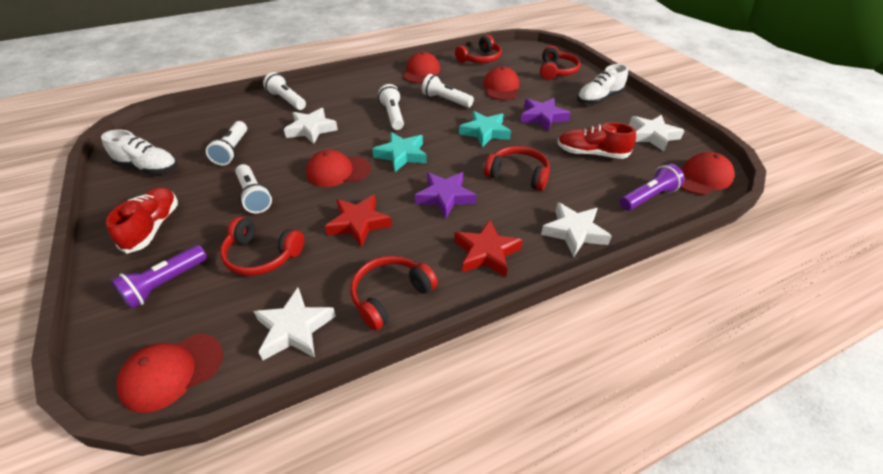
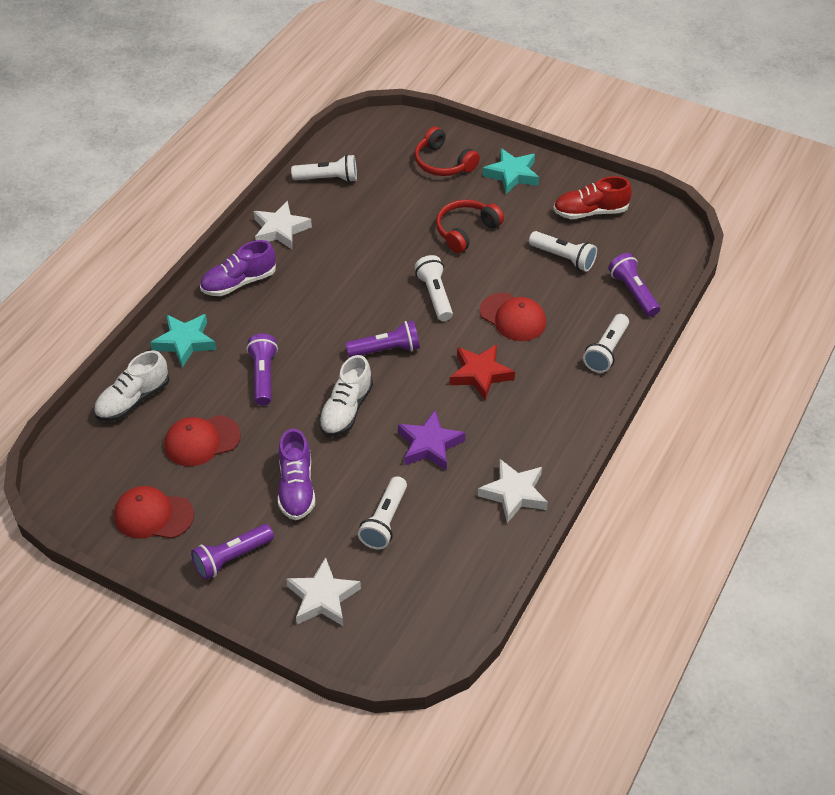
purple flashlight: [111,245,207,309] [620,164,685,211] = 2 -> [191,524,274,580] [246,334,278,405] [345,321,420,357] [608,253,660,317] = 4
purple shoe: none = 0 -> [200,240,276,296] [278,428,315,520] = 2
purple star: [415,172,477,219] [520,98,571,132] = 2 -> [398,410,465,471] = 1
red cap: [117,334,223,413] [306,150,371,187] [403,52,440,83] [483,66,519,100] [680,152,734,195] = 5 -> [114,486,194,539] [164,415,241,466] [480,293,546,341] = 3
red headphones: [220,217,304,276] [350,256,438,331] [455,35,502,63] [484,146,550,191] [540,46,581,80] = 5 -> [414,126,480,176] [436,200,504,253] = 2
red shoe: [106,187,178,254] [557,122,636,159] = 2 -> [553,176,632,219] = 1
red star: [325,195,392,248] [454,220,523,277] = 2 -> [449,344,515,400] = 1
white star: [253,288,336,360] [284,108,338,144] [541,202,612,257] [629,115,685,151] = 4 -> [254,201,312,249] [286,557,361,626] [478,459,548,523] = 3

